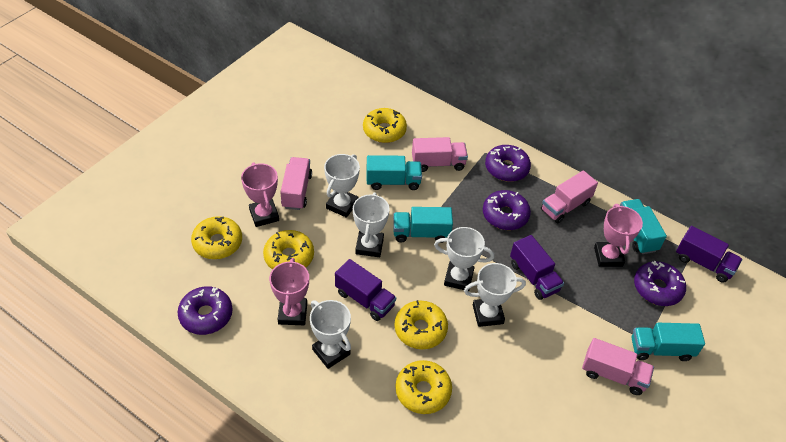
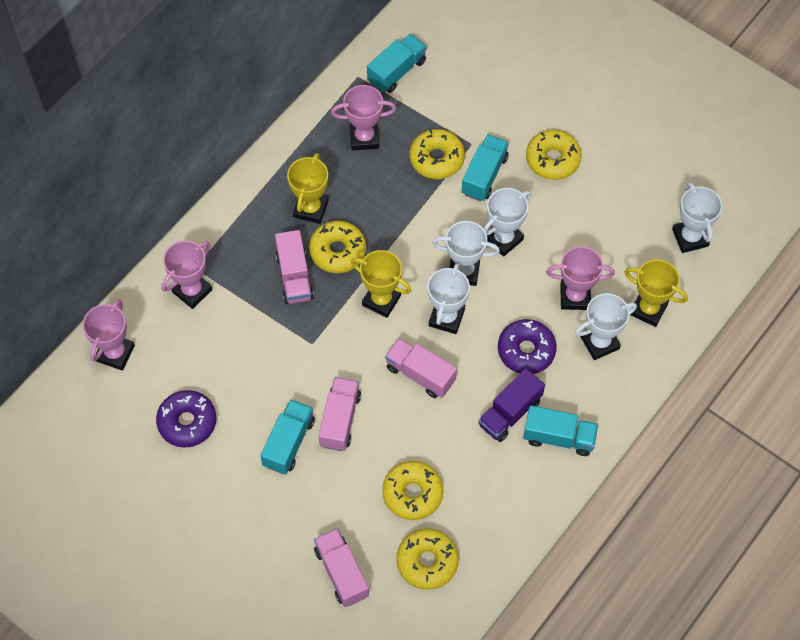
pink trophy: [241,162,279,227] [269,258,309,325] [594,204,643,267] = 3 -> [83,299,135,371] [161,241,213,309] [331,85,396,151] [546,246,615,310] = 4
purple donut: [177,286,233,335] [483,190,531,230] [485,145,531,182] [634,261,686,306] = 4 -> [156,390,216,448] [498,319,557,374] = 2
purple truck: [335,259,396,321] [510,235,564,300] [676,226,742,283] = 3 -> [478,368,545,442] = 1
yellow trophy: none = 0 -> [287,153,329,224] [351,250,411,318] [625,259,688,327] = 3

